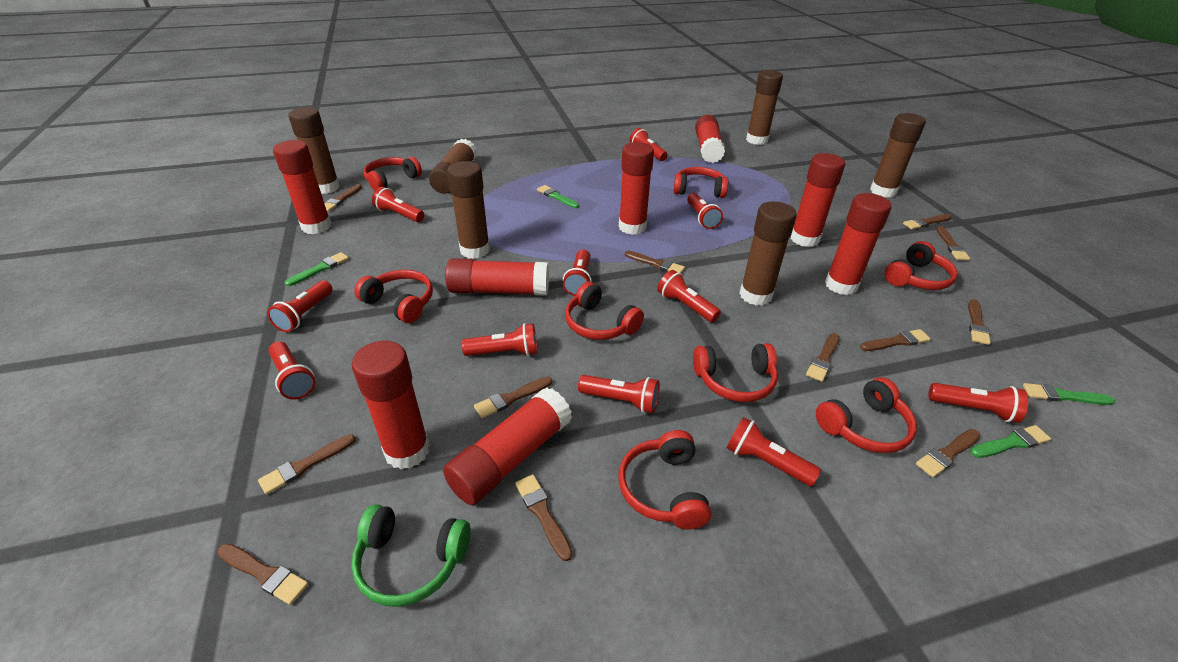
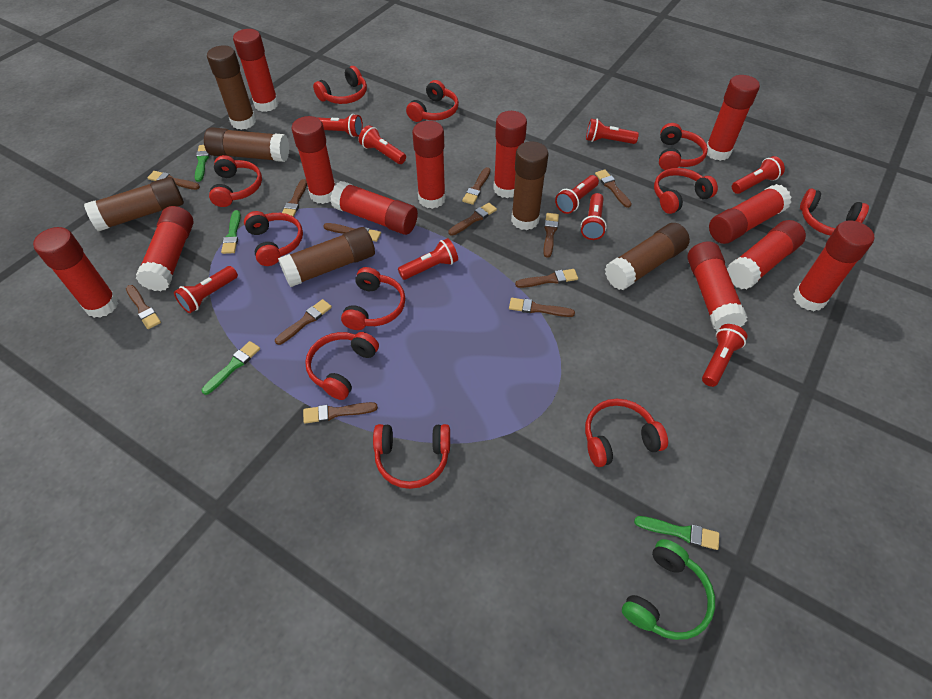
red flashlight: [267,280,333,332] [269,341,315,399] [372,187,424,222] [462,323,537,356] [563,250,592,296] [578,375,660,413] [630,128,668,161] [657,270,721,322] [687,193,723,229] [727,417,821,486] [928,383,1028,423] = 11 -> [174,266,238,313] [317,114,363,137] [359,125,406,164] [398,238,458,280] [555,175,599,214] [580,193,607,240] [586,119,639,144] [702,324,747,387] [732,156,785,194] = 9
red glue stick: [273,140,332,234] [352,341,430,470] [443,387,572,505] [445,258,549,296] [619,142,654,235] [695,115,725,163] [791,153,845,247] [825,193,892,295] = 8 -> [33,227,118,318] [136,206,194,291] [233,29,279,112] [291,116,335,204] [330,181,418,235] [412,121,446,209] [493,111,527,198] [687,241,747,331] [707,75,760,161] [709,184,792,244] [727,220,806,289] [793,221,875,311] = 12
red headphones: [354,270,433,323] [363,157,422,191] [565,282,644,340] [618,430,711,529] [673,167,728,198] [693,343,778,402] [816,377,917,453] [885,241,958,290] = 8 -> [209,155,262,207] [244,211,303,266] [305,332,379,400] [313,66,367,104] [341,267,405,330] [373,424,450,489] [406,80,459,122] [585,399,668,467] [654,168,718,214] [659,123,708,170] [800,189,869,236] = 11

